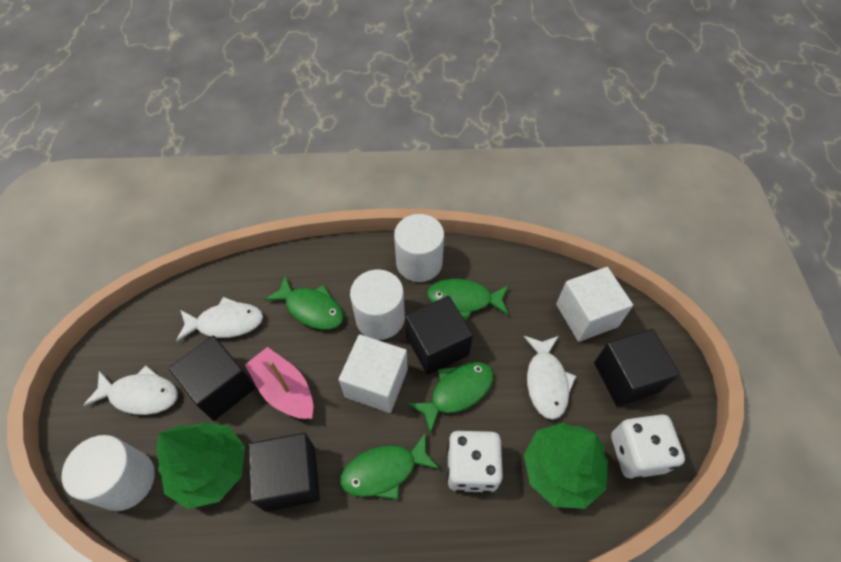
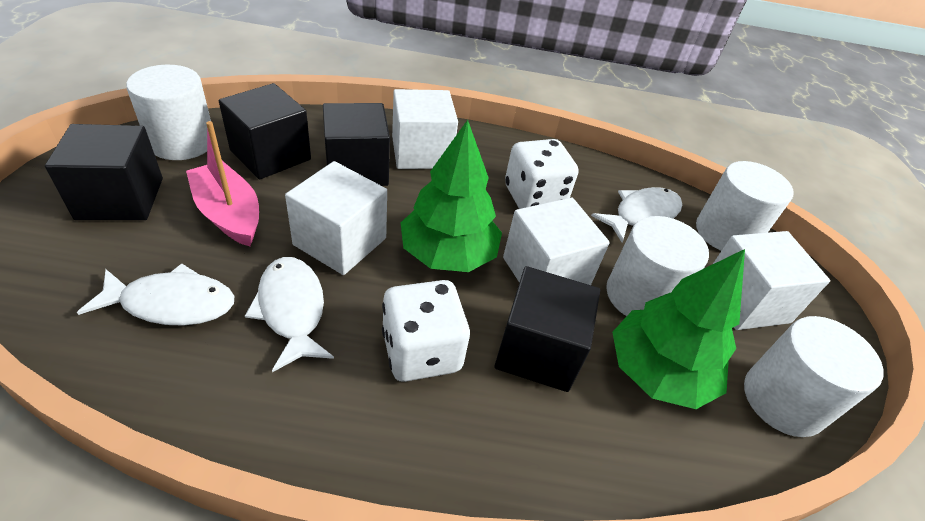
green fish: [264,276,344,330] [340,432,439,500] [408,362,494,434] [427,279,509,321] = 4 -> none = 0
white cube: [339,334,408,413] [556,267,633,342] = 2 -> [285,161,387,275] [392,89,458,169] [503,197,610,285] [713,231,830,330] = 4
white cylinder: [62,435,155,511] [350,269,405,340] [394,214,444,282] = 3 -> [126,65,211,160] [606,216,709,316] [696,161,794,251] [744,316,884,437] = 4

